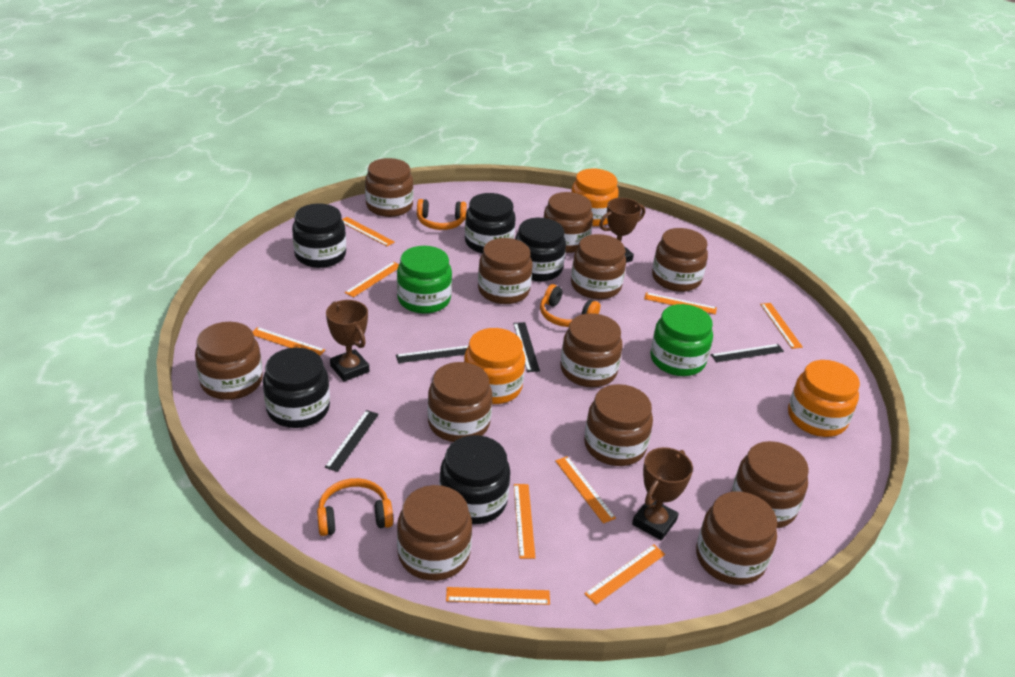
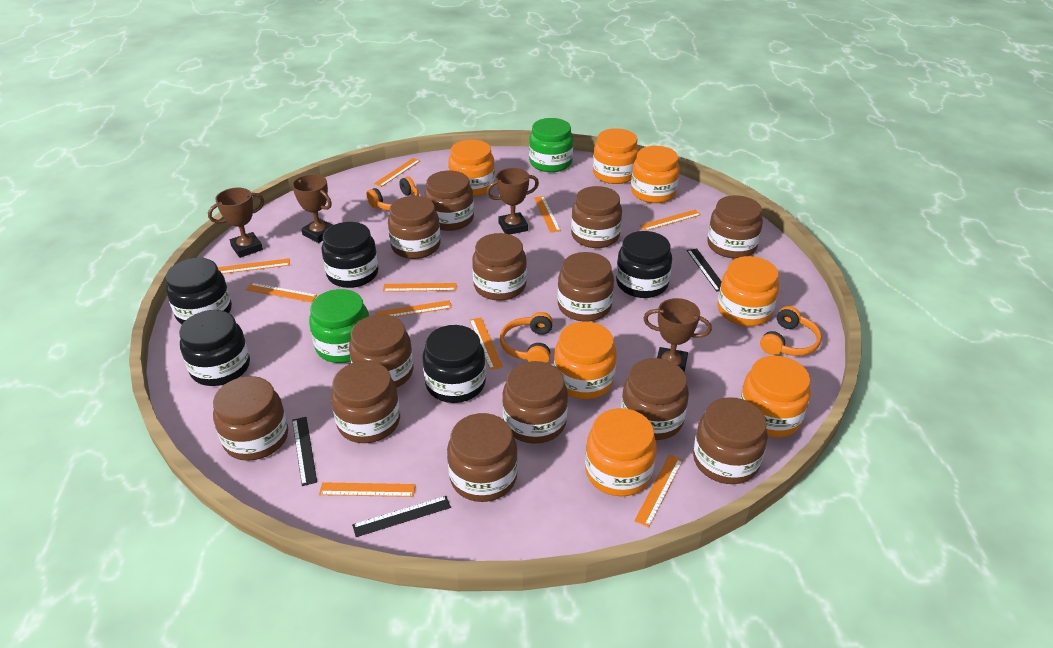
black ruler: [325,410,379,472] [396,345,469,363] [513,322,540,372] [711,344,784,362] = 4 -> [292,417,317,486] [352,496,451,537] [687,248,722,292] = 3
brown jar: [195,322,263,400] [365,158,413,217] [397,485,472,581] [428,362,492,442] [478,238,533,304] [543,192,593,253] [560,313,623,387] [571,234,626,299] [584,384,653,466] [652,228,708,292] [696,491,777,585] [731,441,809,528] = 12 -> [213,376,288,461] [331,361,400,443] [349,314,414,388] [388,196,441,259] [424,171,474,231] [447,413,518,502] [472,233,527,301] [502,361,568,444] [557,252,614,322] [571,186,622,248] [621,358,689,440] [693,397,768,484] [707,195,763,259] = 13
brown trophy: [326,300,369,382] [599,198,645,263] [632,447,693,541] = 3 -> [208,188,264,258] [292,174,333,243] [486,168,539,234] [643,298,712,372] = 4
orange jar: [464,328,525,404] [571,168,619,227] [788,360,860,437] = 3 -> [448,139,495,196] [554,322,617,399] [585,408,657,496] [593,128,639,184] [631,146,680,203] [717,256,779,326] [740,356,811,437] = 7
orange ruler: [253,327,325,356] [342,217,395,246] [345,262,399,297] [446,587,550,605] [514,484,535,559] [555,456,616,524] [584,544,665,605] [644,292,717,314] [760,303,803,349] = 9 -> [218,258,290,274] [245,283,317,302] [319,482,416,497] [374,158,420,187] [375,300,452,317] [383,283,457,292] [470,317,503,370] [534,196,561,233] [634,455,683,527] [640,210,701,231] = 10

